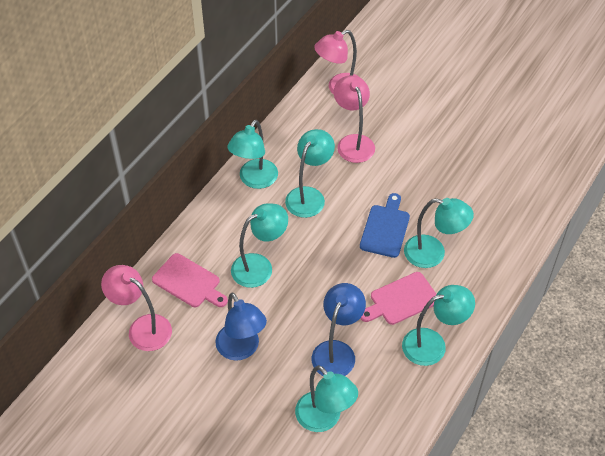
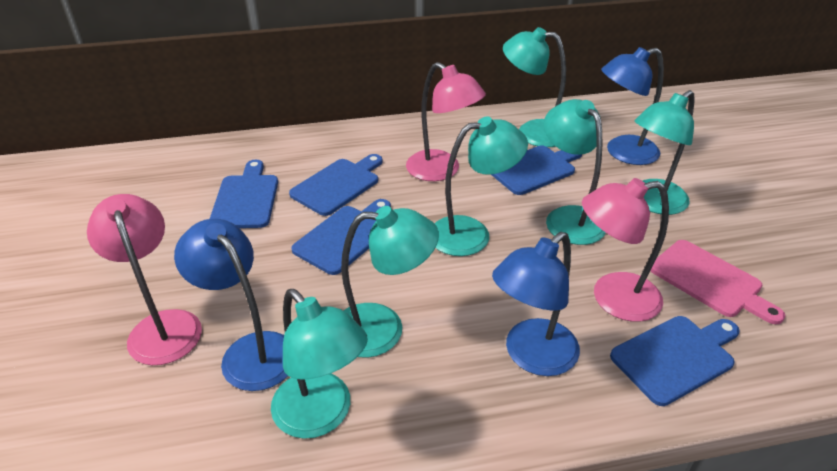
blue cutting board: [360,193,410,258] = 1 -> [210,160,278,228] [289,154,383,216] [291,199,391,275] [491,146,582,195] [610,316,740,406] = 5
blue lamp: [215,293,267,361] [312,283,366,376] = 2 -> [174,219,288,391] [492,232,580,376] [601,47,664,165] = 3
pink cutting board: [152,253,228,307] [360,272,436,325] = 2 -> [651,240,785,324] = 1

